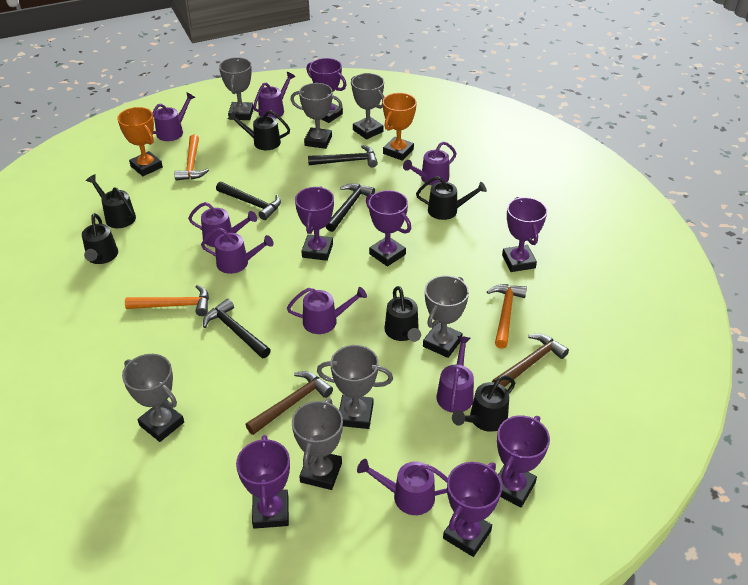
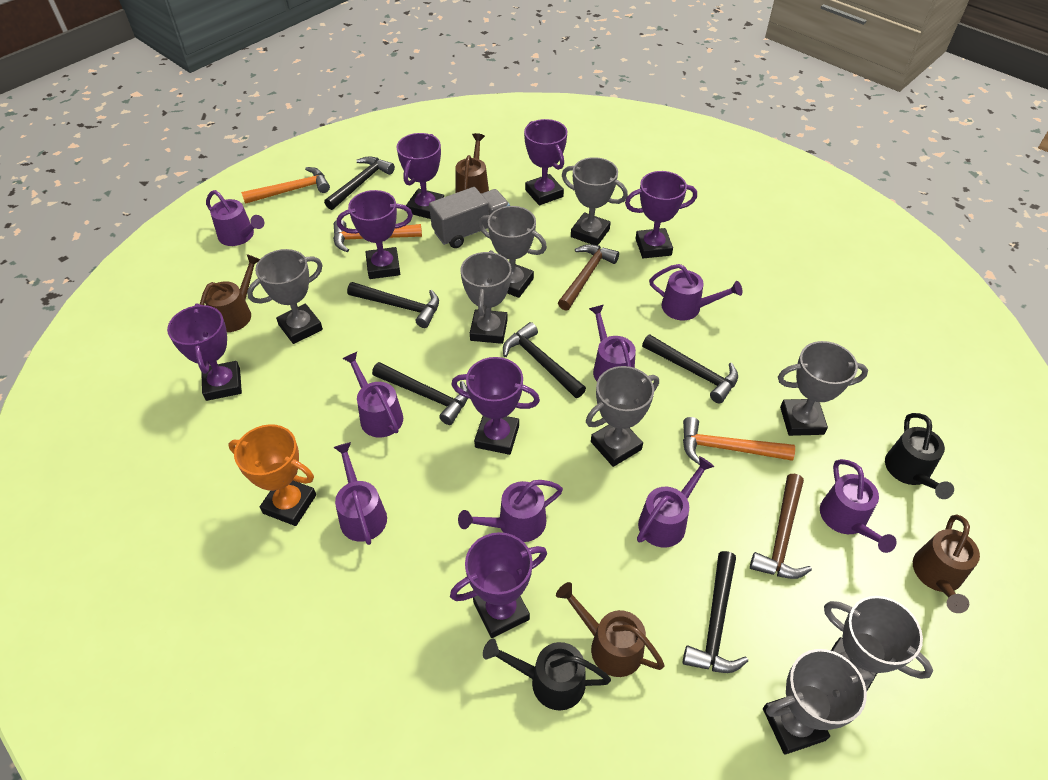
black hammer: [203,299,271,358] [216,182,281,220] [308,145,378,168] [325,183,375,232] = 4 -> [324,156,395,210] [347,282,439,328] [372,362,468,425] [503,322,586,398] [642,334,738,403] [683,551,748,673] = 6
black watering can: [82,213,118,264] [86,174,136,228] [228,111,290,150] [384,286,421,342] [416,176,487,220] [452,376,515,432] = 6 -> [483,639,611,711] [885,413,954,499] = 2
brown watering can: none = 0 -> [200,254,260,332] [455,133,489,193] [556,582,664,677] [913,514,980,613] = 4
grey trophy: [122,354,184,442] [219,57,254,120] [290,83,342,149] [292,398,343,490] [317,345,393,429] [351,73,385,139] [423,275,469,358] = 7 -> [247,249,323,344] [460,250,511,344] [478,206,547,298] [562,157,628,245] [586,366,659,467] [763,649,874,755] [778,341,868,436] [824,596,933,691] = 8
grey truck: none = 0 -> [429,187,510,248] = 1
orange trophy: [117,107,163,176] [383,93,417,161] = 2 -> [228,424,316,526] = 1

